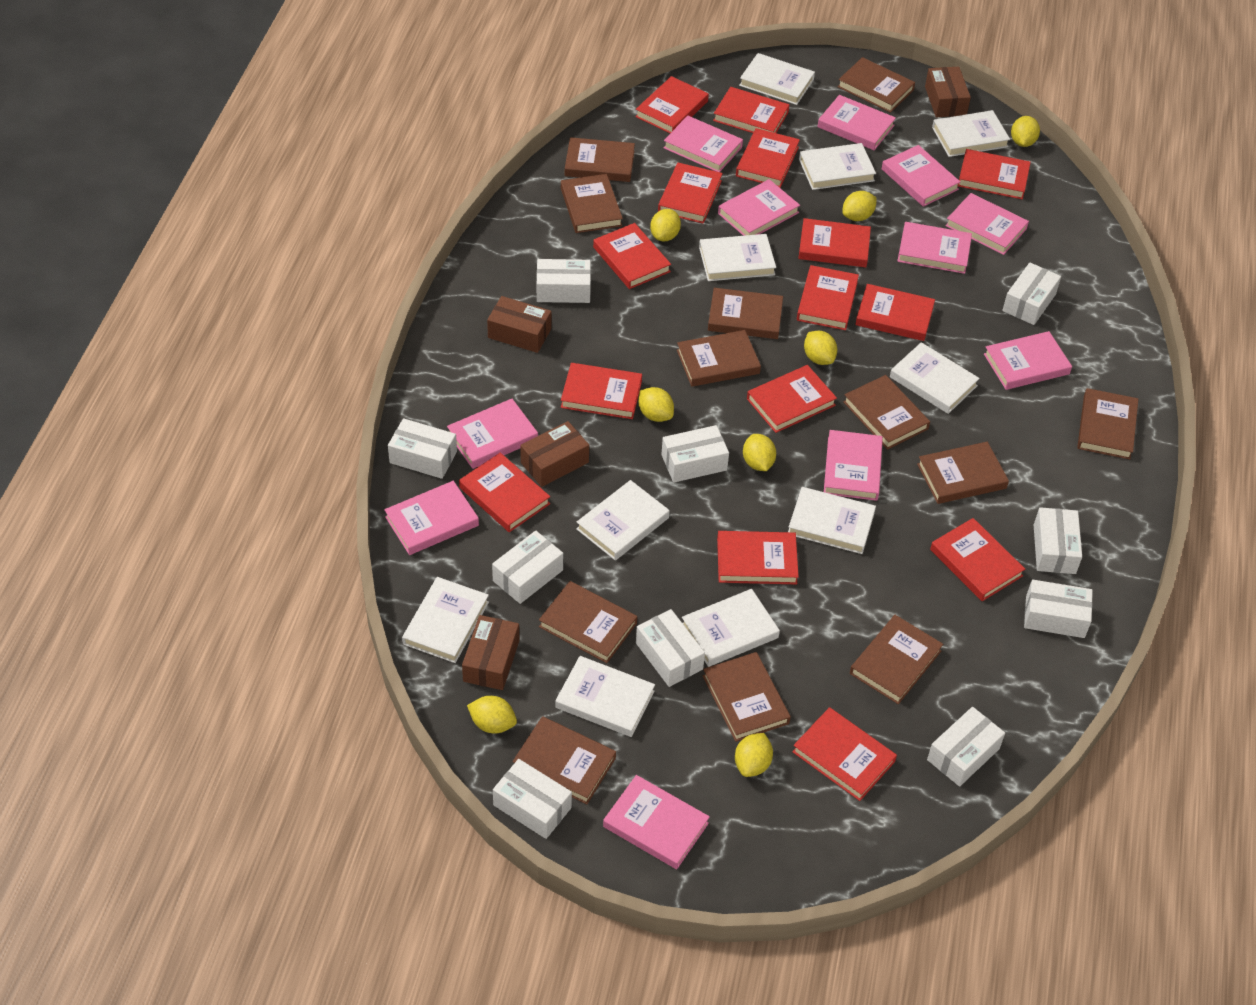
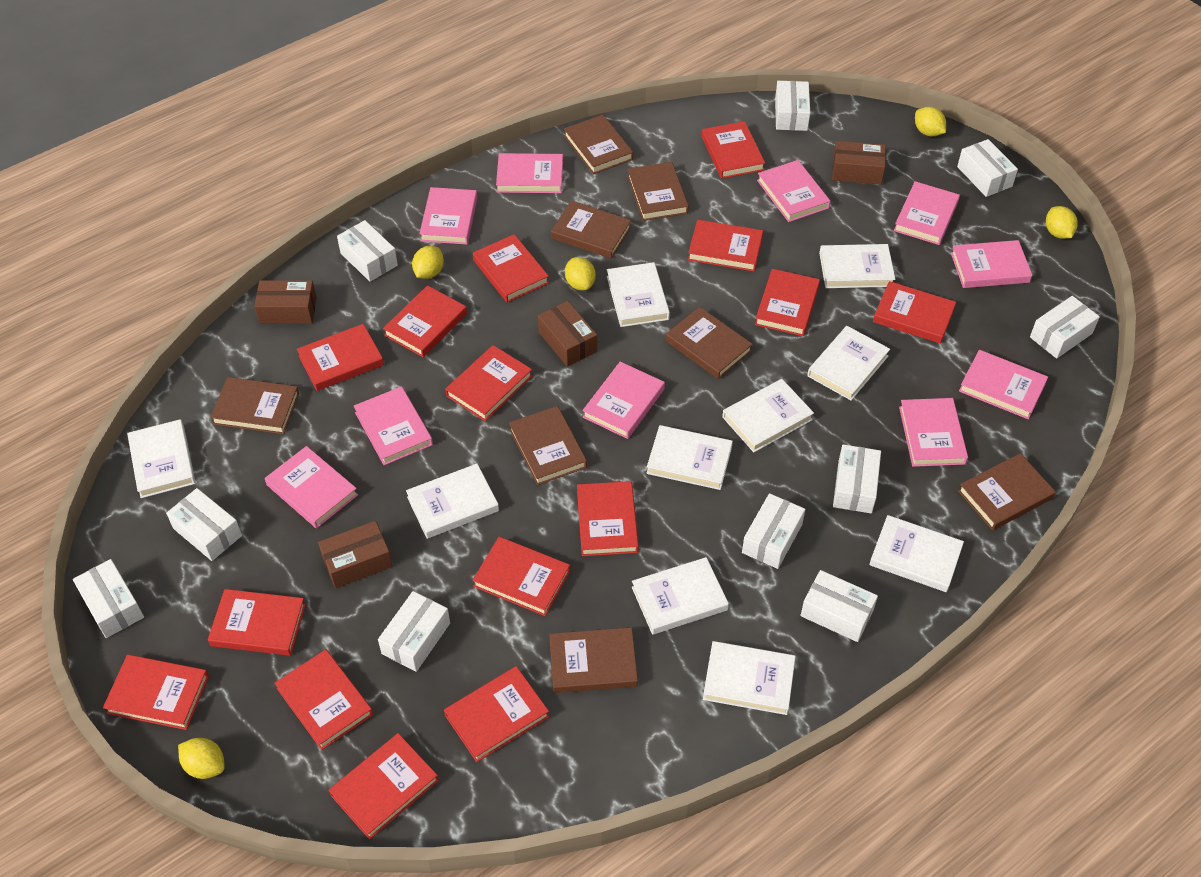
brown book: [512,716,616,804] [539,581,637,663] [561,174,623,233] [565,137,635,182] [677,330,761,387] [703,652,791,742] [708,288,783,339] [838,57,915,113] [843,375,930,450] [850,615,943,704] [917,442,1009,504] [1077,388,1139,459] = 12 -> [210,377,299,434] [509,406,587,485] [549,627,638,693] [551,201,631,259] [564,115,633,174] [627,162,689,221] [666,307,753,379] [958,453,1056,531] = 8
pink book: [384,481,479,555] [447,399,538,469] [603,775,710,869] [664,116,743,172] [718,179,800,236] [817,95,896,150] [824,430,883,501] [882,145,960,207] [897,222,972,274] [946,193,1029,255] [984,331,1072,390] = 11 -> [265,446,358,528] [354,386,433,465] [419,187,477,245] [496,153,563,193] [582,362,665,439] [757,160,830,222] [894,181,960,245] [899,398,968,467] [951,240,1032,288] [959,350,1048,419] = 10
yellow lemon: [467,696,517,733] [639,387,674,422] [650,209,681,241] [735,733,773,777] [743,434,776,471] [804,331,837,365] [842,191,877,221] [1011,116,1040,147] = 8 -> [178,738,225,779] [412,246,444,279] [565,257,596,290] [915,107,946,137] [1046,206,1078,239] = 5

